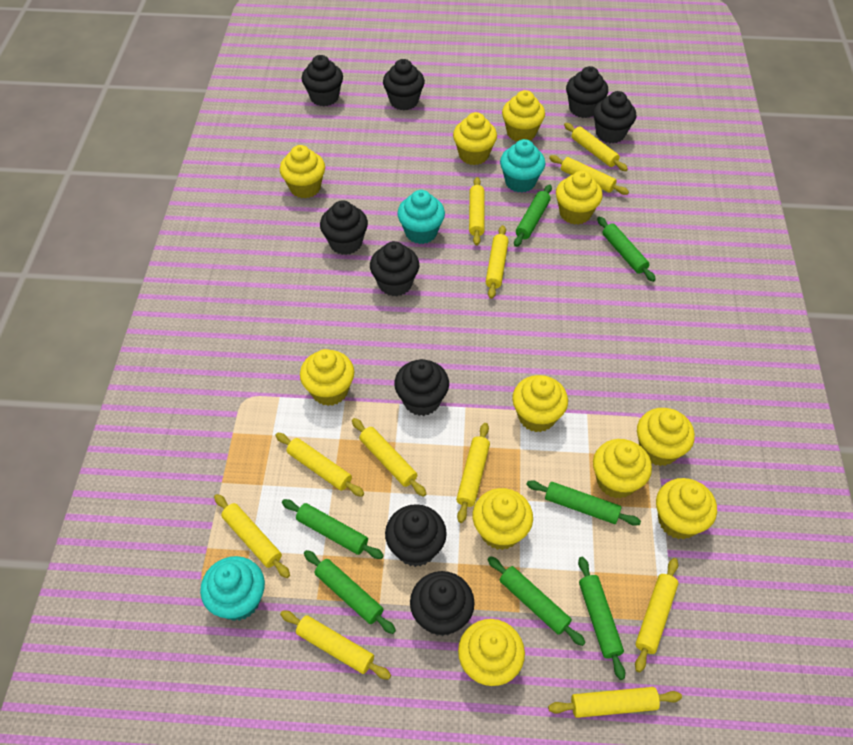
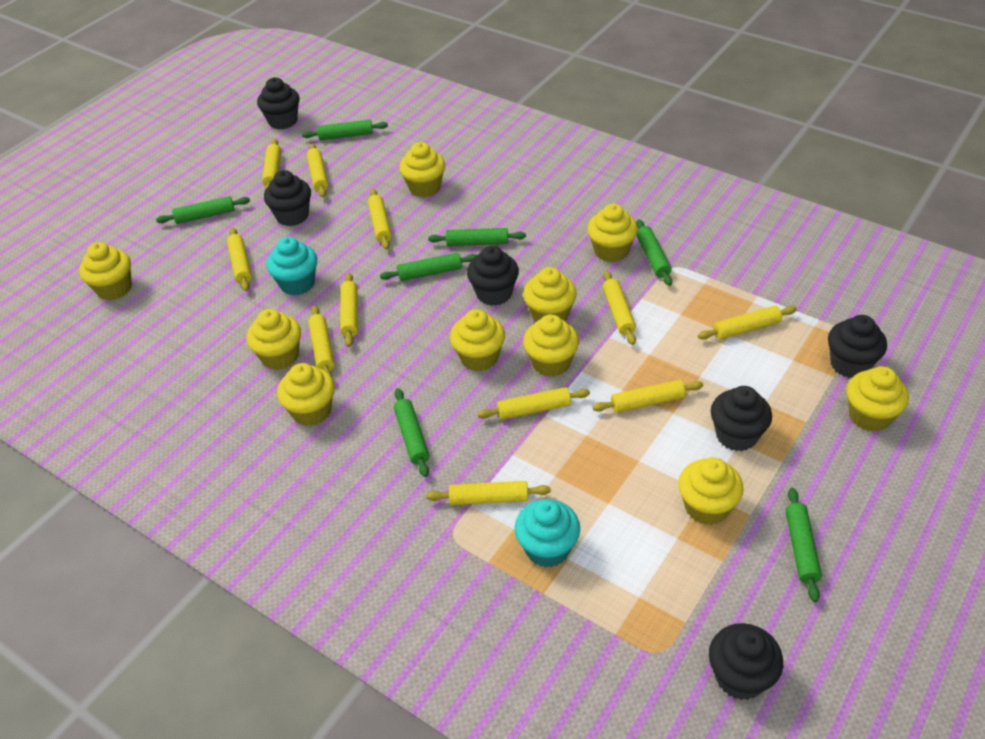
black cupcake: [301,55,343,106] [320,200,368,255] [370,241,419,296] [383,59,425,110] [385,504,447,567] [394,359,449,416] [410,571,475,636] [566,66,608,118] [593,91,637,144] = 9 -> [257,77,300,129] [264,170,311,226] [467,246,519,306] [709,623,783,700] [711,386,772,451] [828,315,887,378] = 6
turquoise cupcake: [200,556,265,621] [397,190,445,244] [500,139,546,193] = 3 -> [267,237,317,295] [515,499,580,567] = 2
yellow cupcake: [280,145,325,198] [300,349,354,406] [453,112,497,165] [458,619,525,686] [473,488,533,550] [502,90,545,142] [512,375,568,432] [556,171,603,225] [593,439,652,499] [637,408,695,466] [656,478,717,539] = 11 -> [79,242,132,300] [246,309,301,370] [277,363,335,426] [399,142,445,197] [450,309,505,371] [523,267,577,322] [523,314,579,377] [587,204,638,262] [678,457,744,525] [846,366,909,432] = 10

